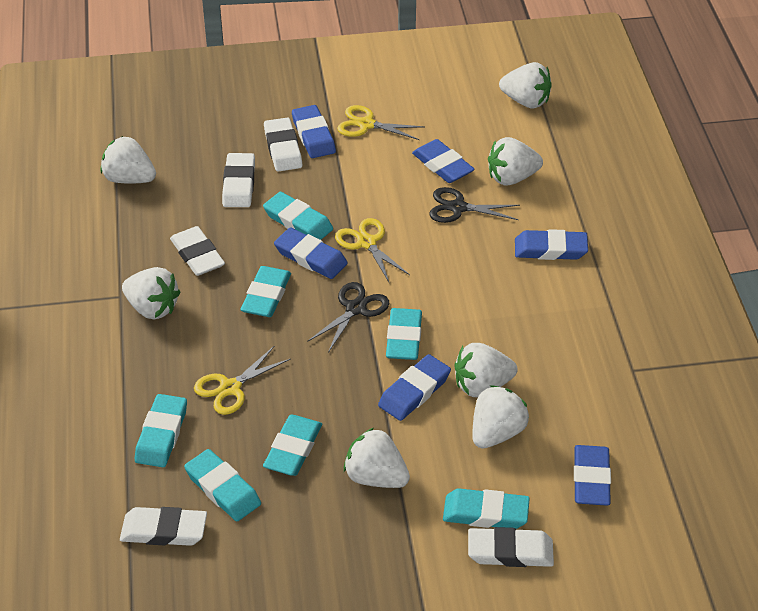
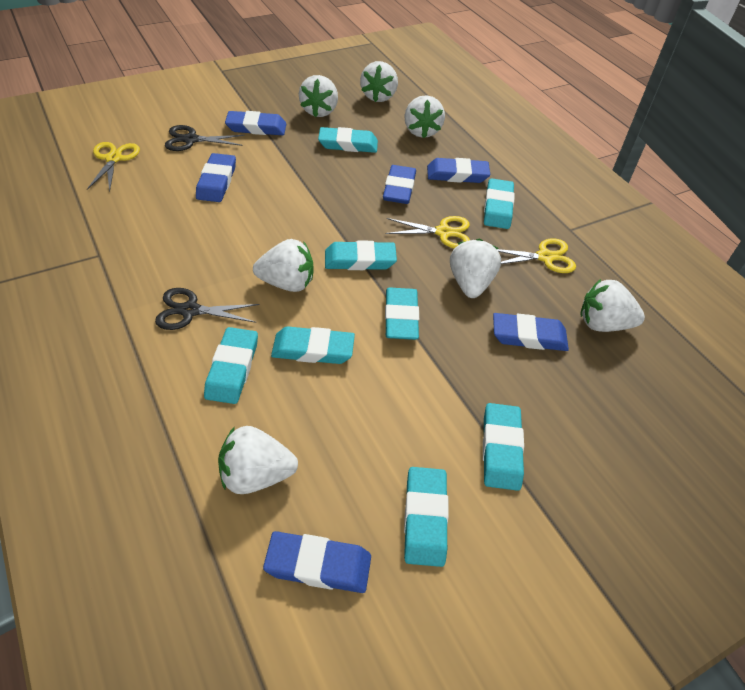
turquoise eraser: [135,394,187,467] [184,449,261,521] [241,266,291,317] [263,192,333,240] [263,415,322,476] [386,308,422,360] [443,488,530,529] = 7 -> [204,327,258,404] [271,326,355,364] [318,127,378,153] [325,240,397,270] [385,287,419,340] [404,467,449,567] [483,403,524,491] [484,178,515,229] = 8
white eraser: [120,507,207,546] [170,226,225,276] [222,153,255,207] [264,117,302,172] [468,527,554,567] = 5 -> none = 0

